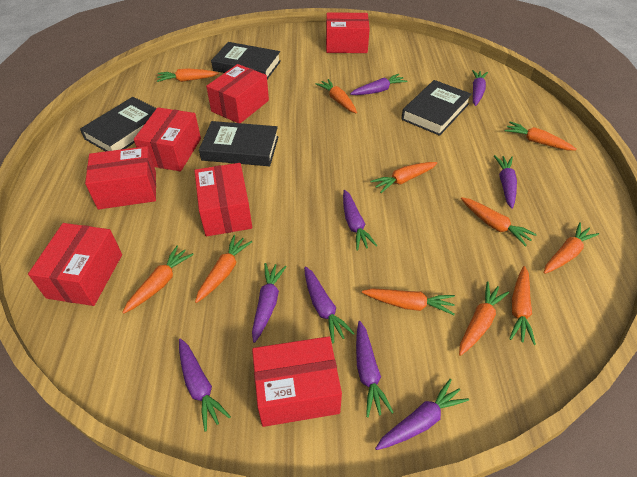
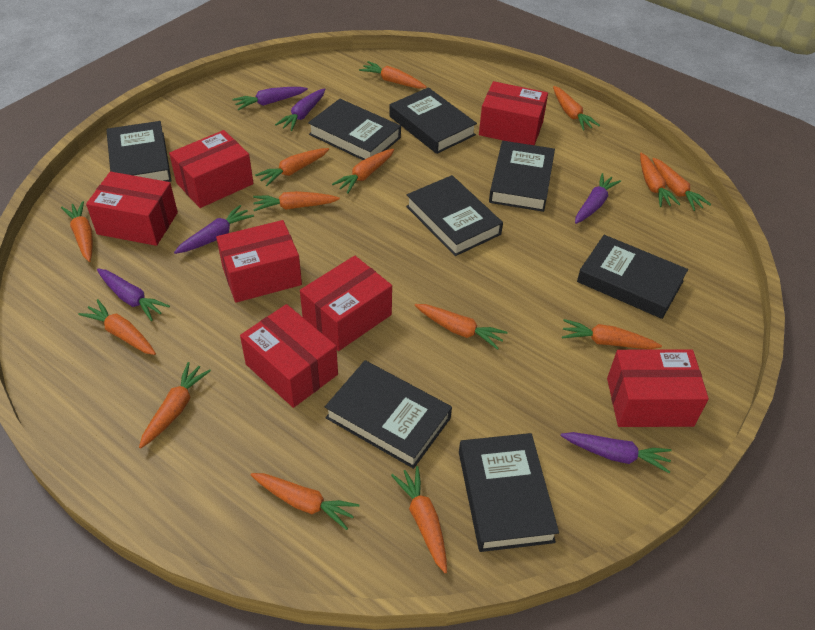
black book: [80,97,157,152] [199,121,279,166] [211,42,281,79] [401,80,472,136] = 4 -> [106,121,172,182] [308,99,401,160] [325,360,452,469] [389,87,477,154] [406,175,503,256] [459,433,559,552] [489,141,555,212] [577,235,688,319] = 8
orange carrot: [122,246,194,314] [157,68,219,82] [195,235,252,303] [316,79,357,114] [362,289,455,315] [370,162,437,193] [459,281,509,356] [461,197,537,247] [505,122,577,150] [509,266,536,345] [544,223,599,274] = 11 -> [61,201,93,262] [78,299,156,355] [139,362,211,449] [251,473,359,530] [253,191,340,211] [255,148,329,186] [332,149,394,194] [359,61,427,89] [391,466,447,573] [415,304,507,350] [553,86,600,130] [562,319,662,349] [640,153,680,207] [652,158,711,211] = 14
purple carrot: [179,338,231,431] [252,263,287,343] [304,266,355,343] [343,190,377,250] [350,74,407,95] [356,321,394,417] [375,379,469,450] [472,70,488,106] [494,155,517,209] = 9 -> [97,269,170,321] [174,205,254,254] [233,87,308,110] [275,88,325,131] [561,432,672,473] [575,173,621,224] = 6

